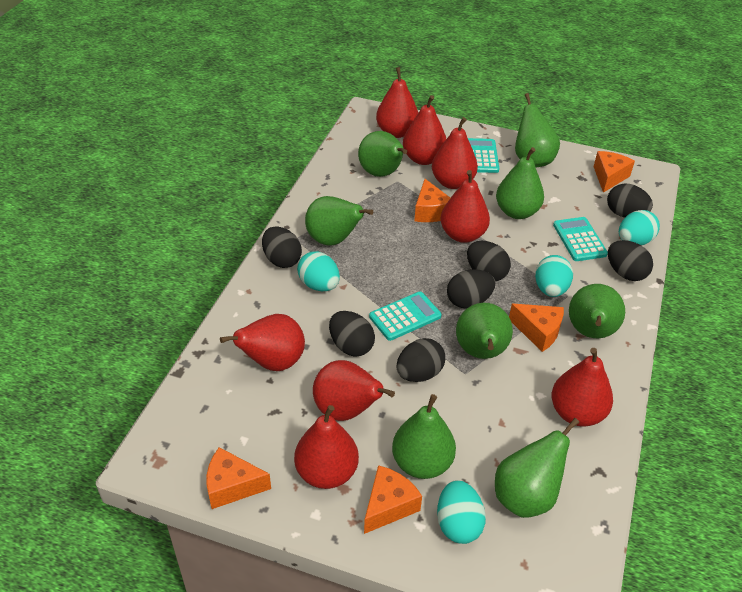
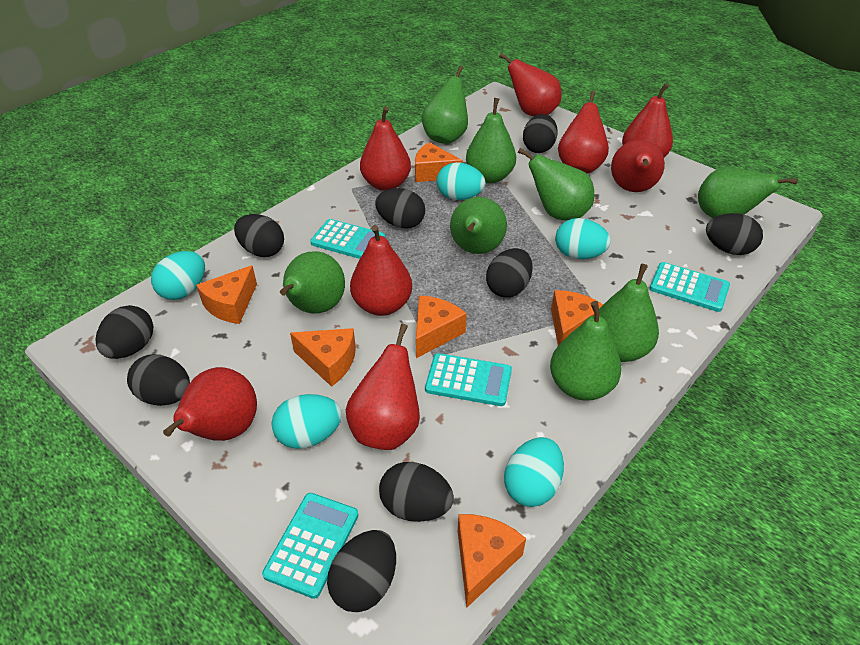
black egg: [262,226,302,268] [329,311,375,356] [396,338,445,382] [447,269,495,309] [467,241,511,281] [607,184,653,218] [608,240,653,281] = 7 -> [96,305,153,359] [127,354,190,406] [234,214,284,257] [327,530,396,612] [375,188,425,229] [379,462,454,522] [486,248,533,298] [523,114,558,153] [706,213,763,255] = 9
orange cheese: [206,447,271,509] [364,465,422,534] [414,179,450,222] [509,304,564,352] [593,151,635,193] = 5 -> [196,265,257,324] [290,328,356,387] [415,142,463,182] [416,295,467,358] [458,514,526,608] [551,290,603,346] = 6
turquoise calculator: [369,291,442,341] [468,138,499,173] [553,217,608,261] = 3 -> [262,493,358,599] [310,219,385,259] [425,353,512,406] [650,262,730,312] = 4
turquoise egg: [297,251,340,291] [437,480,486,544] [535,255,573,297] [619,210,660,245] = 4 -> [151,251,205,300] [272,394,342,449] [436,162,485,200] [504,437,564,507] [555,218,611,259] = 5

